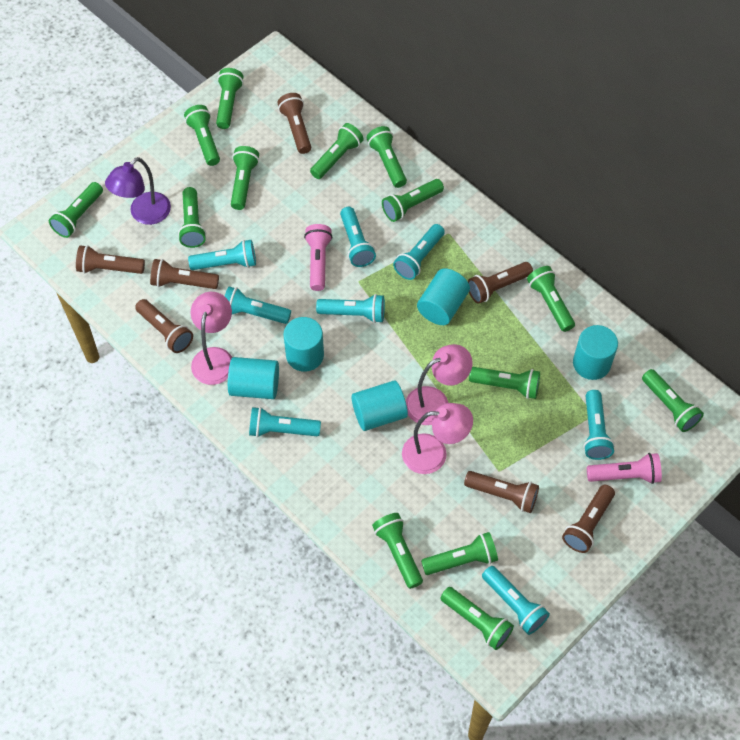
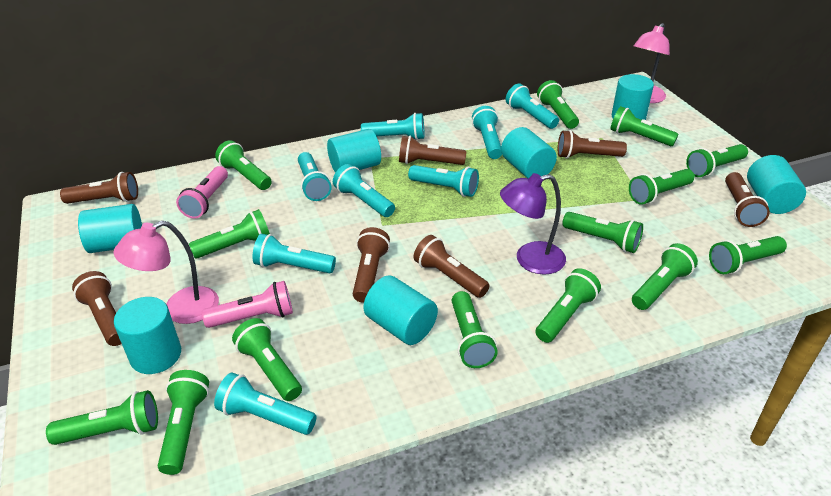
pink lamp: [191,292,232,385] [402,403,473,474] [406,344,473,425] = 3 -> [113,220,219,324] [634,23,670,103] = 2
turquoise cylinder: [228,357,279,399] [284,317,324,372] [352,380,408,431] [417,268,470,325] [573,325,618,380] = 5 -> [78,204,142,253] [114,297,181,374] [327,129,381,173] [363,275,438,345] [501,127,557,179] [612,74,654,120] [747,155,806,214] = 7

